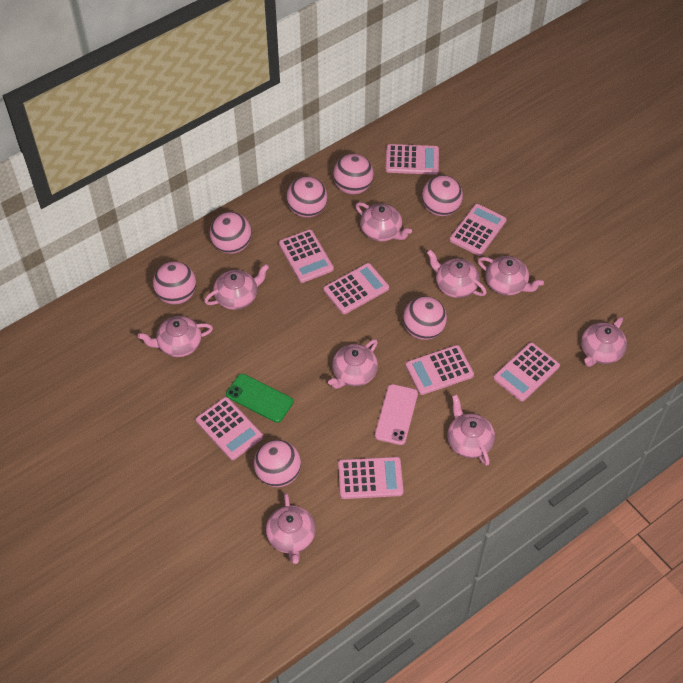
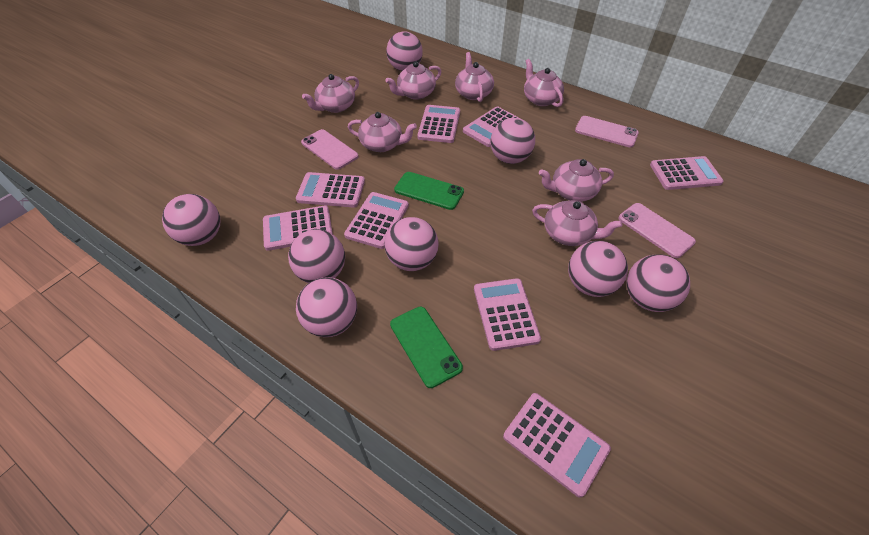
green phone: [226,374,293,423] = 1 -> [390,307,463,388] [394,172,464,210] = 2
pink ball: [153,262,196,305] [210,212,252,254] [254,440,301,487] [286,176,327,218] [333,154,373,195] [403,296,447,340] [422,175,463,216] = 7 -> [162,194,220,246] [288,229,345,283] [296,277,357,337] [384,217,439,271] [386,31,423,71] [490,118,535,164] [568,241,628,297] [626,254,690,312] = 8
pink phone: [375,384,418,445] = 1 -> [301,129,359,170] [575,116,639,147] [618,203,696,258] = 3
pink teapot: [138,316,213,357] [204,264,269,310] [266,493,316,564] [328,339,378,389] [356,202,412,242] [427,250,487,298] [447,395,495,466] [478,256,544,296] [581,317,627,367] = 9 -> [302,74,359,113] [348,112,417,152] [385,61,441,100] [455,52,494,102] [524,59,564,107] [532,200,622,246] [539,159,614,202] = 7

